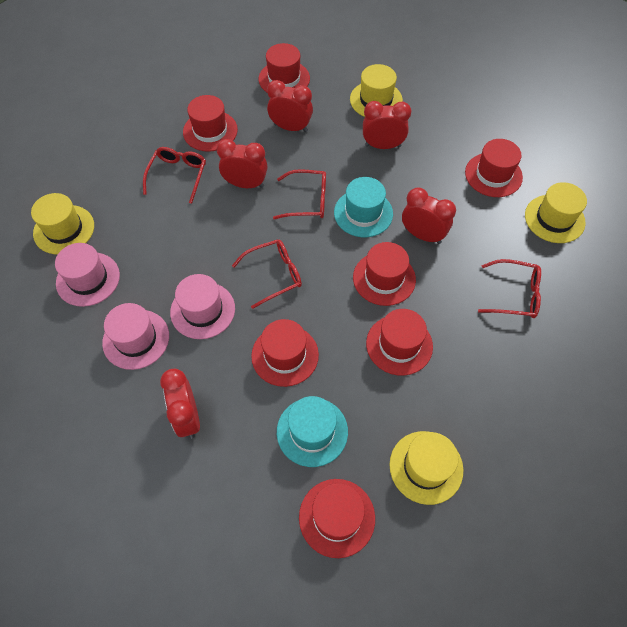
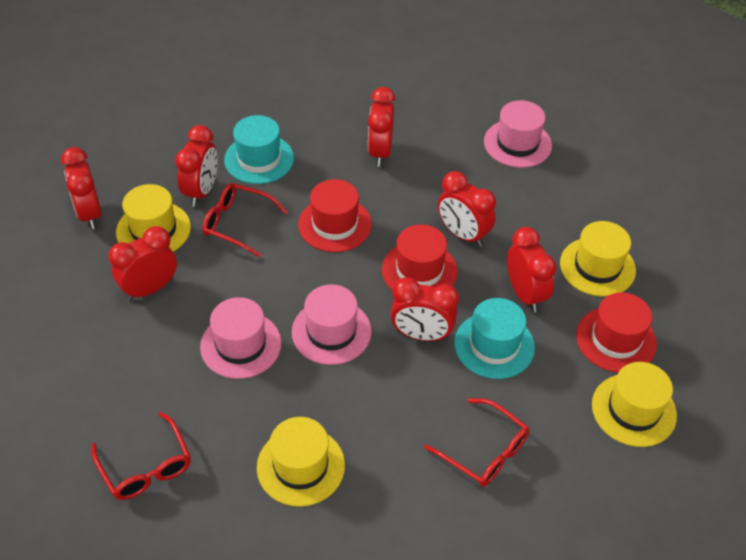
red clock: [160,369,200,439] [217,139,267,188] [267,80,313,132] [363,101,411,149] [402,187,456,244] = 5 -> [61,147,102,229] [109,226,177,301] [175,125,218,207] [368,87,395,167] [391,277,459,341] [438,171,496,247] [507,227,557,312] = 7
red glasses: [143,147,206,204] [232,239,302,309] [273,169,326,219] [478,259,541,318] = 4 -> [91,412,191,500] [202,183,288,257] [424,398,529,487] = 3
red hat: [183,95,238,152] [251,319,319,387] [259,43,310,92] [299,479,375,558] [353,242,416,306] [366,309,433,376] [465,139,523,197] = 7 -> [298,179,372,252] [382,224,458,291] [576,292,657,373] = 3

